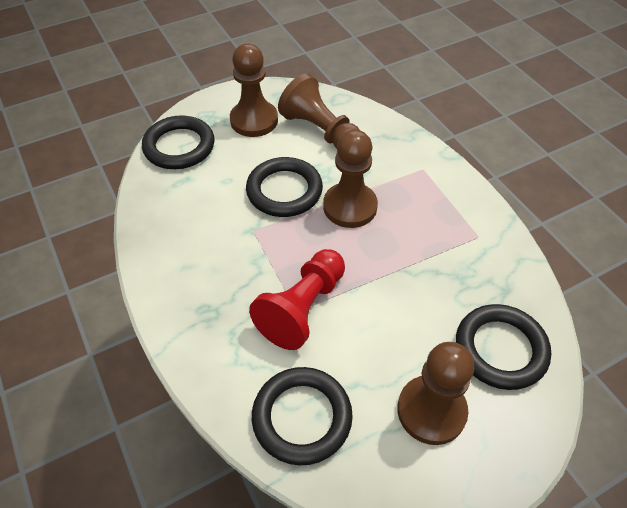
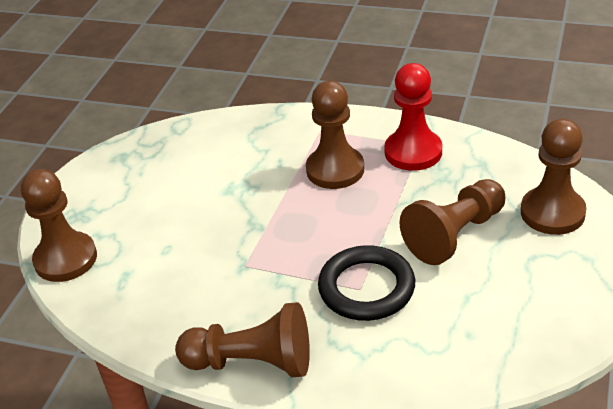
black ring: [142,115,215,169] [246,157,323,217] [252,367,353,465] [456,304,551,390] = 4 -> [318,245,415,321] = 1
brown pawn: [230,44,278,137] [278,73,360,148] [323,130,378,228] [397,342,474,445] = 4 -> [21,169,97,282] [175,302,310,377] [306,81,364,189] [399,179,505,265] [521,119,587,235] = 5

